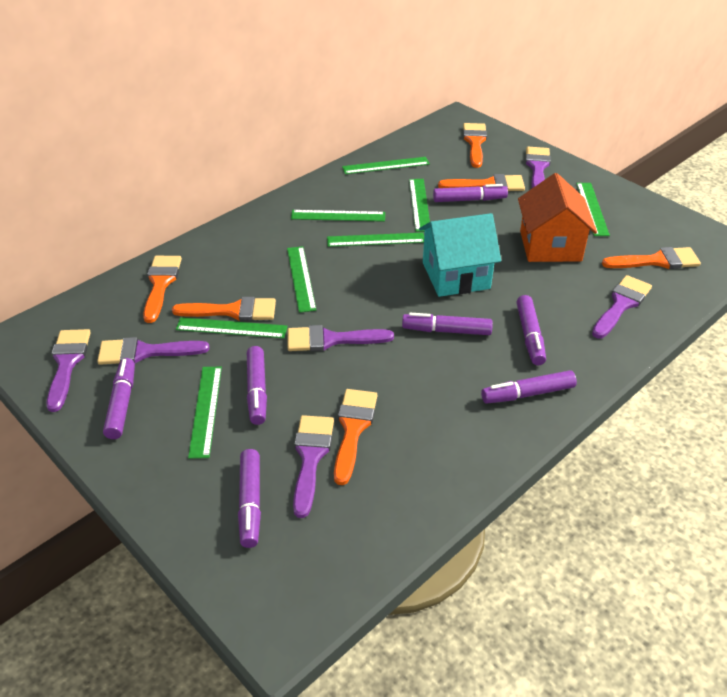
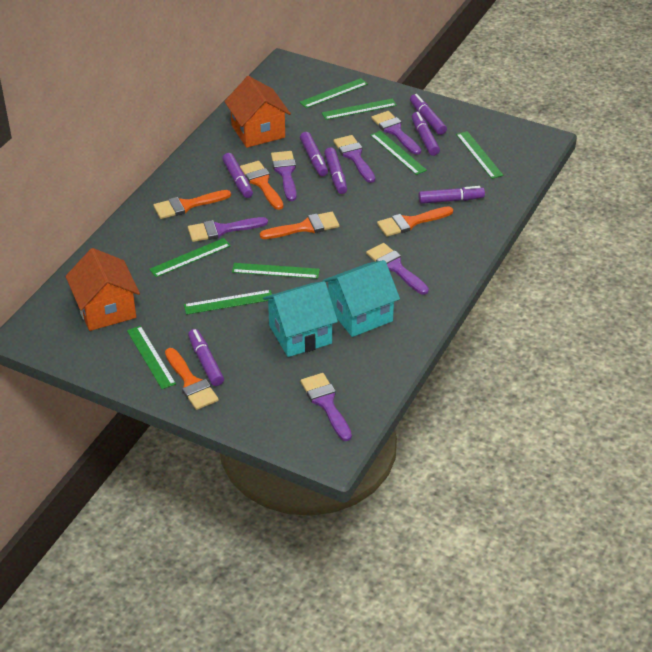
orange brush: [143,256,182,323] [172,297,276,321] [334,389,377,485] [438,174,525,191] [463,123,487,168] [602,247,701,269] = 6 -> [153,190,231,219] [165,348,219,410] [240,161,284,210] [260,212,339,239] [377,206,453,237] = 5
orange house: [518,173,597,262] = 1 -> [66,248,140,331] [224,76,291,148] = 2
turquoise house: [419,213,501,297] = 1 -> [263,281,338,357] [323,260,400,337] = 2

